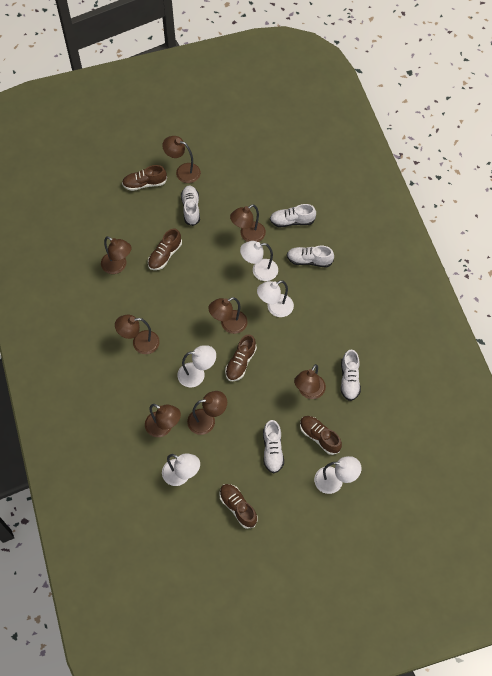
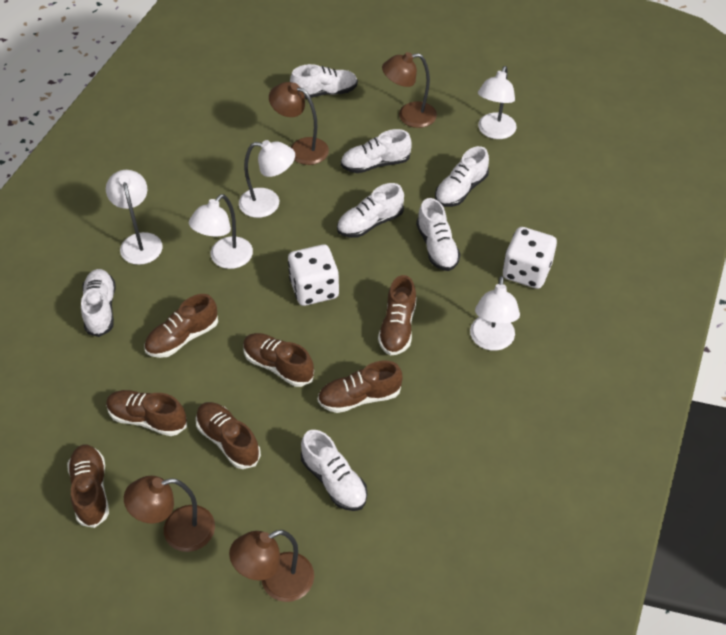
brown lamp: [101,236,132,274] [115,315,160,354] [145,404,181,437] [162,136,201,183] [187,391,227,435] [209,297,248,334] [230,204,266,242] [294,364,326,399] = 8 -> [124,476,215,552] [229,530,314,602] [269,82,329,165] [382,52,437,128] = 4
brown shoe: [122,165,167,191] [148,229,182,270] [219,484,258,529] [225,334,257,381] [300,416,342,455] = 5 -> [67,445,109,528] [106,390,187,436] [144,294,218,358] [196,402,261,469] [243,333,314,387] [318,361,403,413] [378,275,417,356] = 7
white dice: none = 0 -> [288,245,339,306] [503,227,557,289] = 2
white shoe: [181,186,200,226] [263,420,284,473] [270,204,316,227] [287,246,334,267] [341,350,361,401] = 5 -> [81,269,116,337] [290,64,358,99] [301,430,367,511] [337,183,404,238] [341,129,412,173] [416,198,460,271] [435,146,489,207] = 7

